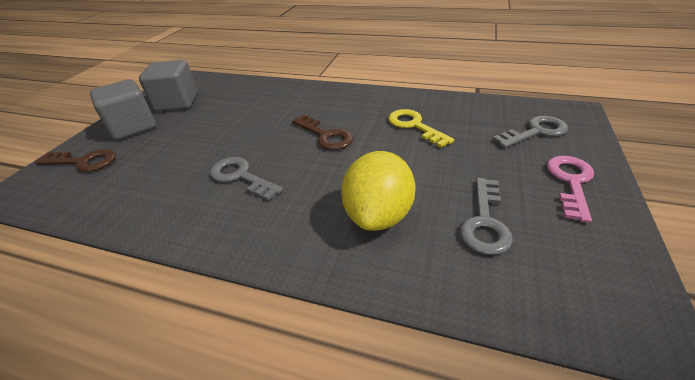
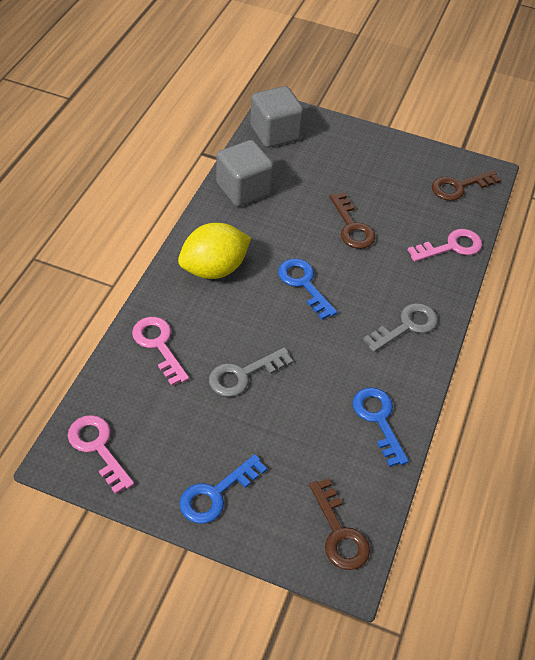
blue key: none = 0 -> [180,454,267,524] [278,258,337,320] [353,387,409,467] = 3
brown key: [35,149,116,172] [292,115,353,150] = 2 -> [309,478,370,570] [329,192,376,249] [432,170,501,201] = 3
grey key: [210,157,283,201] [460,178,513,255] [493,116,568,148] = 3 -> [209,348,293,397] [363,303,438,352] = 2
pink key: [547,156,594,223] = 1 -> [68,415,134,494] [132,317,189,386] [408,229,482,262] = 3
yellow key: [388,109,454,147] = 1 -> none = 0

